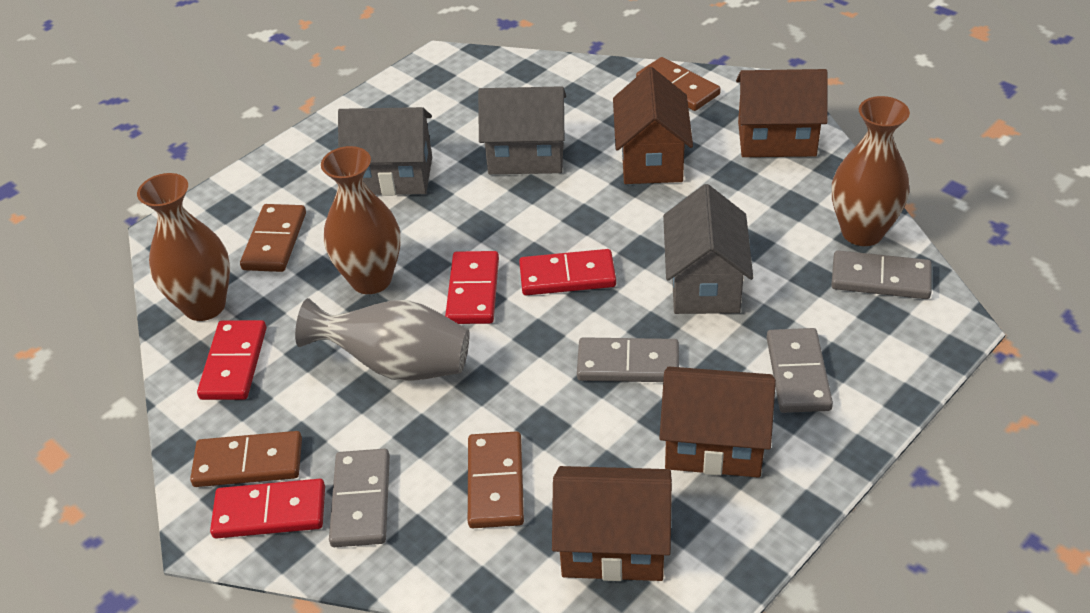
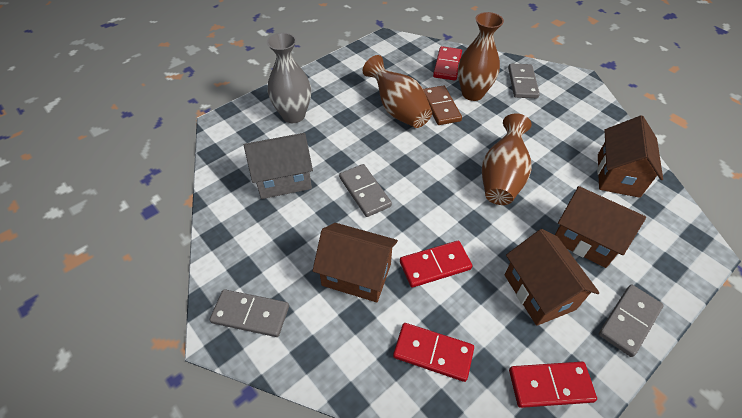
brown domino: [190,431,302,487] [240,204,306,272] [468,431,524,528] [636,57,721,111] = 4 -> [423,85,462,125] = 1
grey house: [338,107,432,196] [478,86,566,174] [663,184,753,314] = 3 -> [244,133,313,199] = 1

